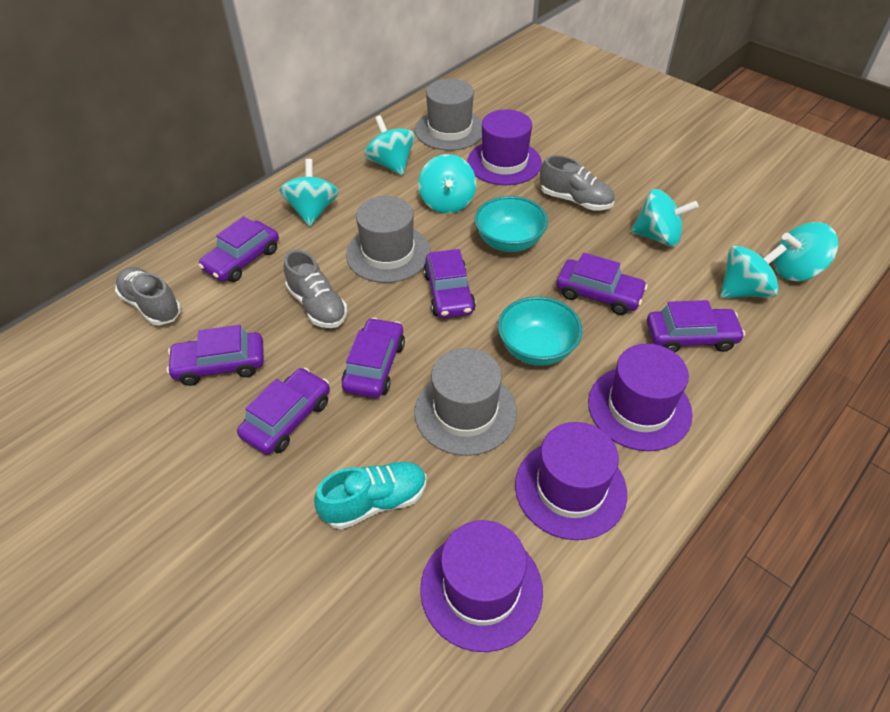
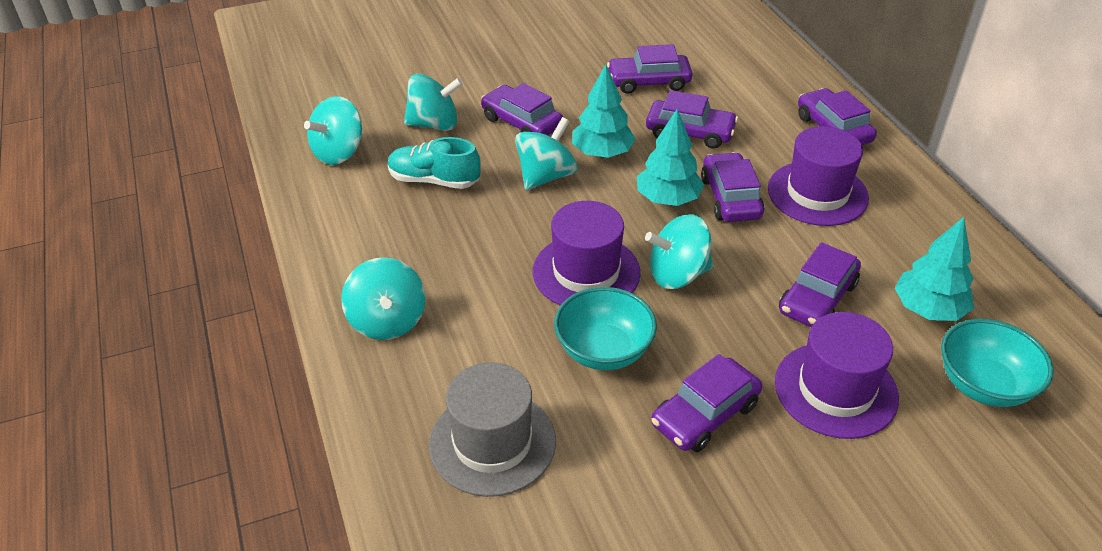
grey hat: [346,196,430,283] [414,348,517,456] [415,79,482,151] = 3 -> [429,362,556,497] = 1
grey shoe: [115,267,181,325] [284,250,347,328] [540,155,615,210] = 3 -> none = 0
purple hat: [420,520,543,652] [467,109,542,185] [515,422,627,540] [588,344,693,451] = 4 -> [533,201,641,305] [768,126,869,226] [775,312,899,439] = 3
turquoise spinning top: [279,159,339,226] [364,115,415,175] [418,154,476,214] [631,189,699,246] [720,244,787,298] [774,222,838,281] = 6 -> [304,96,362,165] [341,257,426,340] [404,74,463,131] [515,117,578,190] [645,214,713,289] = 5
turquoise tree: none = 0 -> [572,64,636,158] [637,109,704,206] [895,217,974,321] = 3

